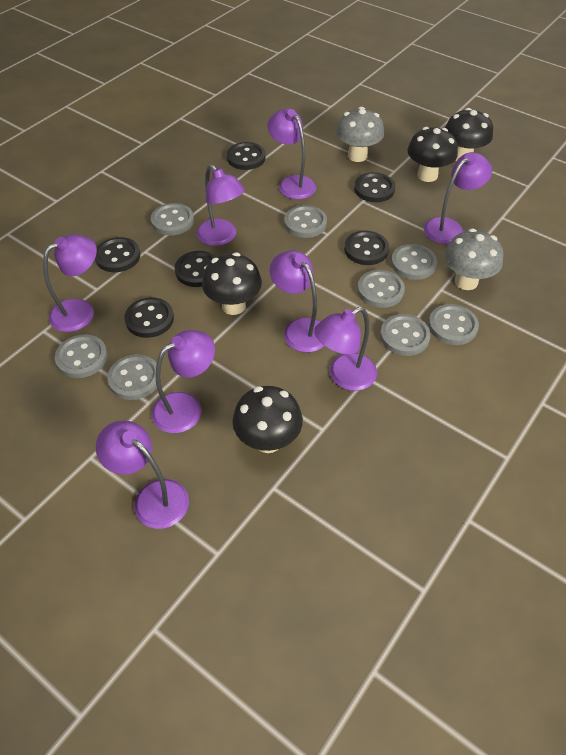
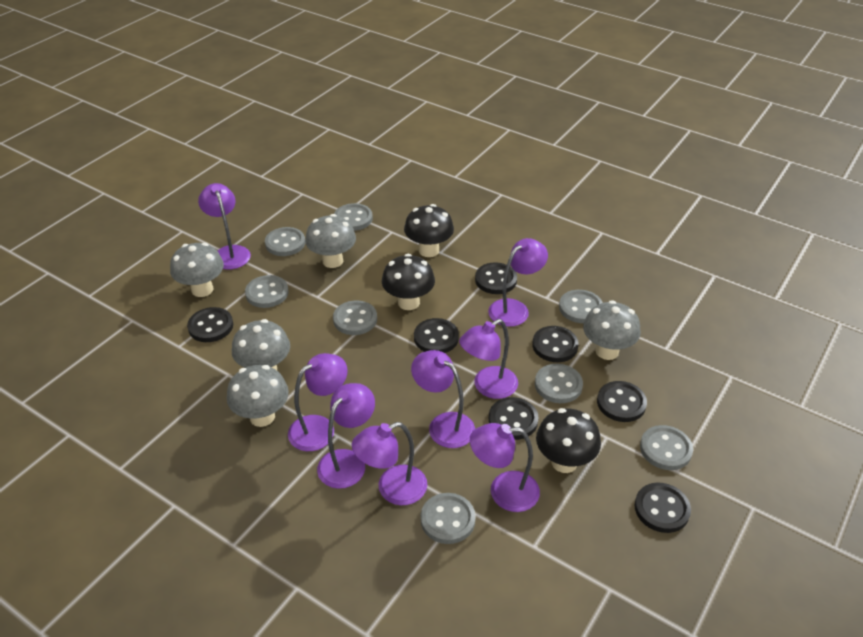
black button: [95,237,140,272] [124,297,174,338] [175,251,216,287] [227,142,266,170] [344,231,389,265] [354,172,395,202] = 6 -> [187,307,233,342] [414,318,459,353] [475,262,517,294] [489,397,539,440] [532,326,579,362] [597,381,647,422] [635,482,691,533] = 7
black mushroom: [202,252,262,315] [232,386,303,453] [407,127,458,182] [445,108,493,161] = 4 -> [382,254,435,310] [404,204,454,257] [536,408,601,473] = 3
grey mushroom: [336,107,384,162] [444,229,503,290] = 2 -> [170,243,224,297] [227,365,289,427] [232,319,290,370] [305,214,356,268] [583,300,641,360] = 5

